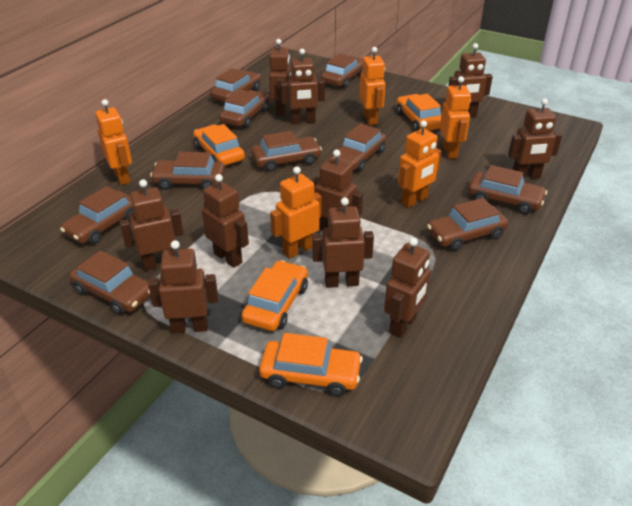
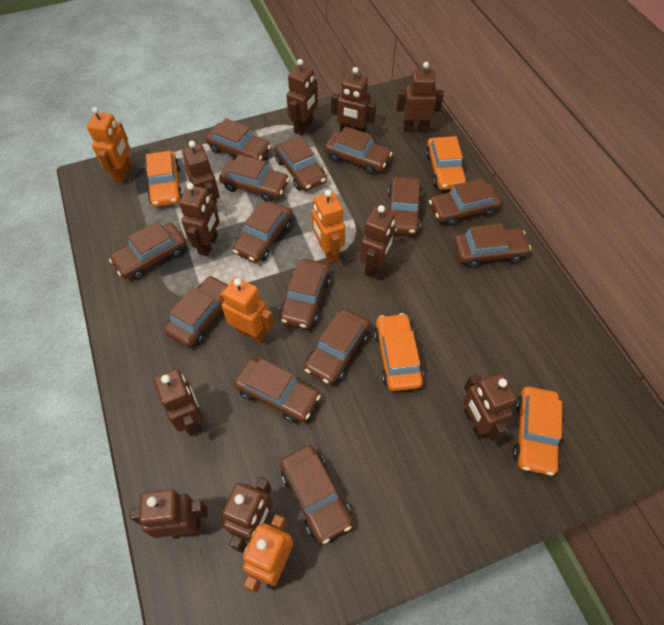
brown car: [60,186,134,244] [69,250,151,315] [150,152,225,190] [210,68,261,102] [219,89,269,128] [251,131,322,172] [321,54,363,88] [331,123,386,172] [427,198,508,251] [468,165,547,214] = 10 -> [109,221,186,280] [164,276,229,347] [205,118,271,161] [219,155,289,202] [232,201,292,263] [234,358,321,423] [274,136,327,191] [279,259,331,329] [280,445,352,544] [304,309,370,385] [325,126,392,174] [388,177,422,235] [429,178,502,226] [453,224,531,268] = 14
orange robot: [95,99,132,185] [270,166,321,259] [359,47,386,125] [398,120,441,208] [440,76,471,159] = 5 -> [87,107,132,183] [219,277,274,343] [243,514,293,593] [312,190,345,263] = 4

